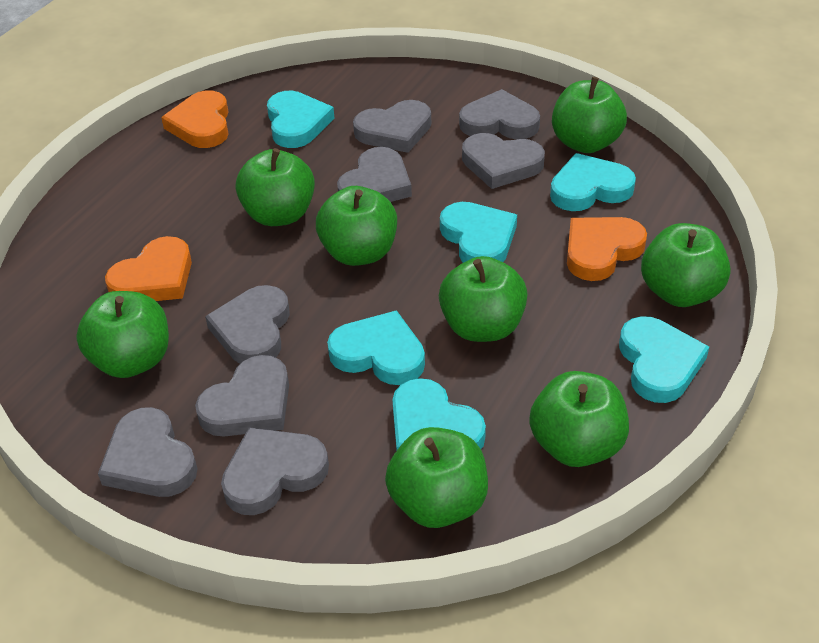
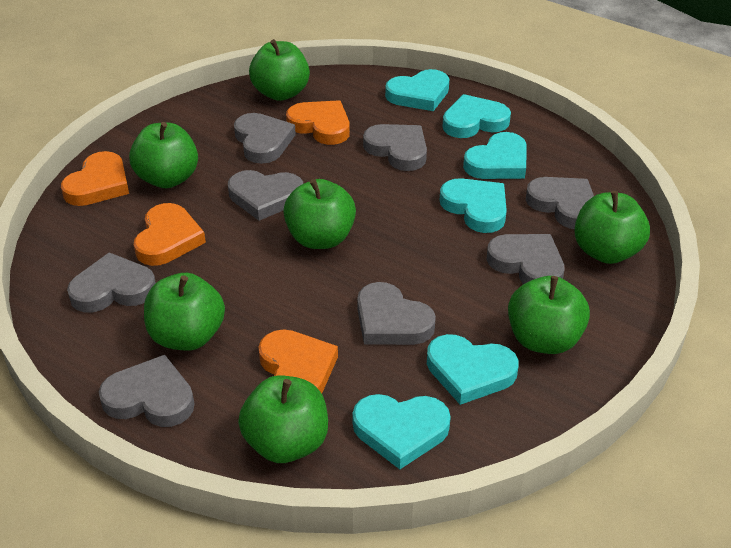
green apple: [76,291,169,378] [236,148,315,226] [316,186,397,266] [385,427,488,528] [439,256,528,342] [529,371,629,467] [552,77,627,153] [641,223,730,307] = 8 -> [129,122,198,188] [144,273,225,351] [238,375,328,463] [249,39,310,101] [283,179,356,249] [508,276,590,354] [574,191,650,264] = 7
orange heart: [105,236,192,301] [161,90,229,148] [567,217,647,281] = 3 -> [61,151,129,206] [134,203,206,266] [258,329,338,393] [286,100,350,145] = 4

